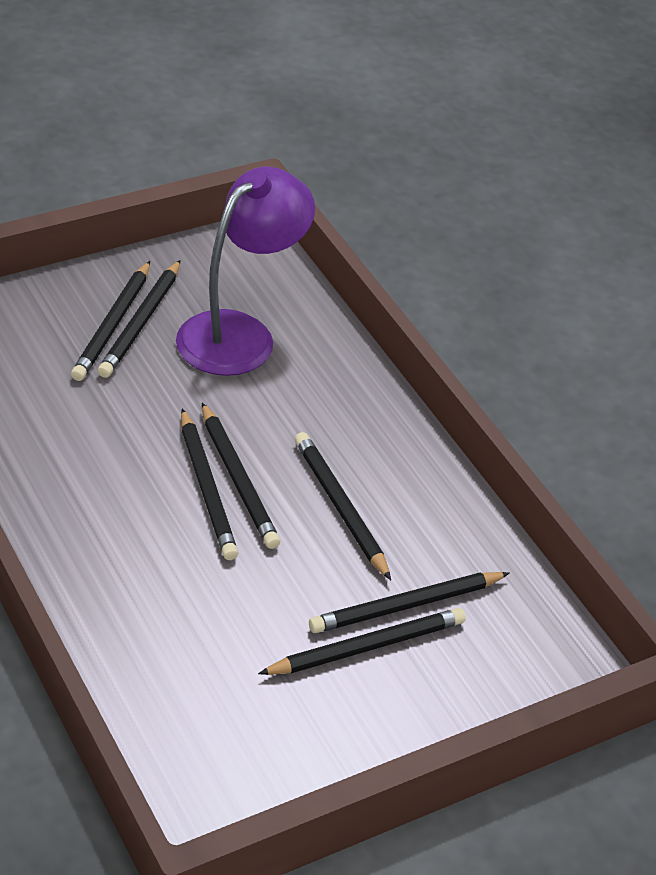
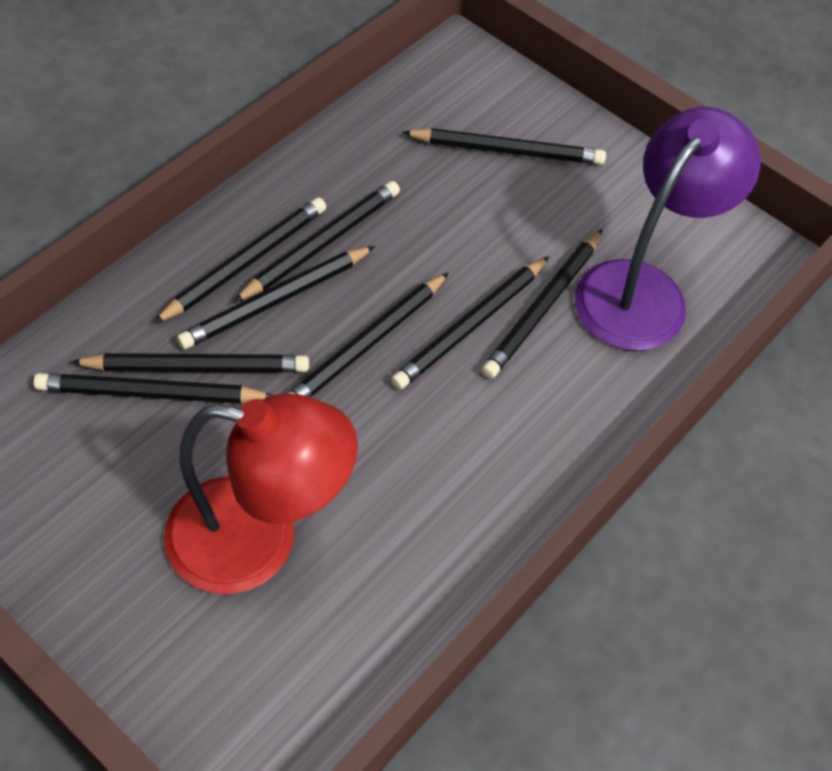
black pencil: [71,261,150,381] [98,260,181,378] [181,409,238,560] [202,403,280,549] [258,608,466,675] [295,432,391,580] [309,572,510,633] = 7 -> [33,373,272,404] [71,353,309,373] [153,197,326,324] [177,246,375,349] [233,181,400,303] [287,272,449,397] [391,256,549,390] [402,128,606,165] [481,229,603,379] = 9
red lamp: none = 0 -> [164,393,358,594] = 1

